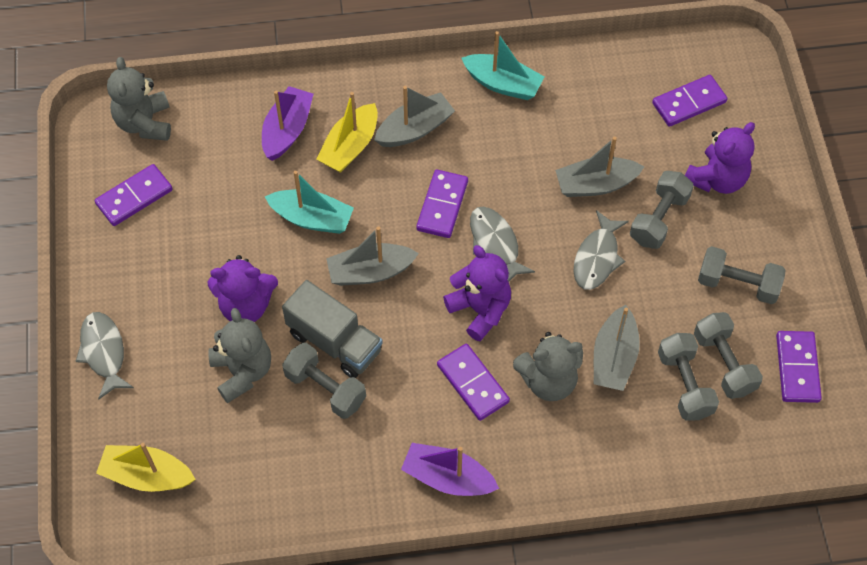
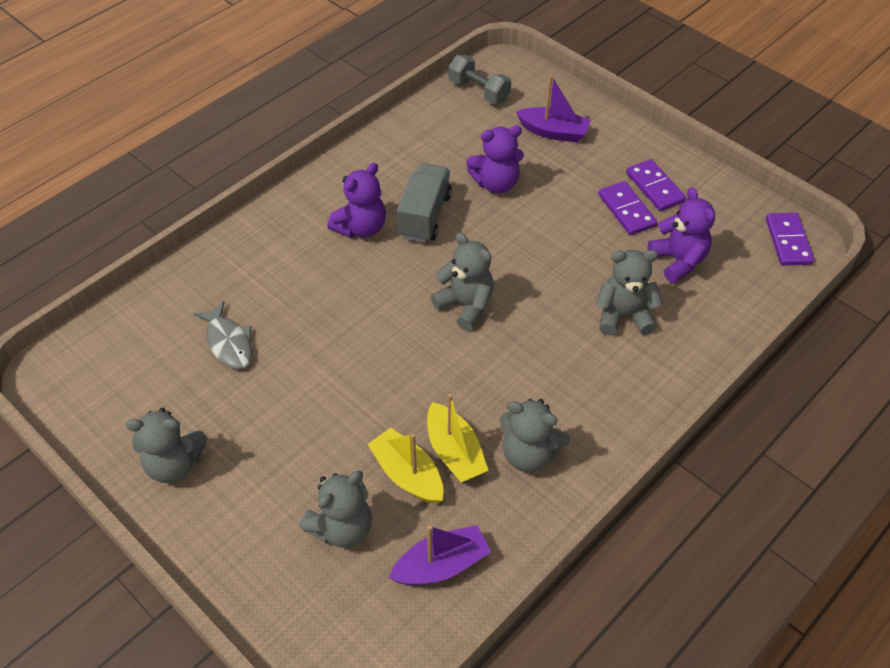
grey boat: [326,226,419,286] [374,86,455,147] [555,137,644,197] [594,305,640,391] = 4 -> none = 0
grey dumbbell: [282,343,366,419] [630,171,694,249] [658,333,719,420] [694,312,763,399] [698,246,786,304] = 5 -> [448,55,511,104] = 1
grey fish: [75,312,134,400] [470,207,535,282] [573,210,629,290] = 3 -> [194,301,252,369] = 1
grey teddy bear: [107,57,171,141] [209,308,271,403] [513,332,583,401] = 3 -> [126,408,208,483] [299,471,372,548] [431,232,494,330] [500,399,570,472] [596,250,663,336] = 5
purple domino: [95,164,173,226] [416,169,468,238] [437,344,510,421] [652,75,727,127] [776,331,822,403] = 5 -> [598,181,657,235] [626,159,686,211] [766,213,814,266] = 3
turquoise boat: [265,171,354,234] [462,31,545,100] = 2 -> none = 0

